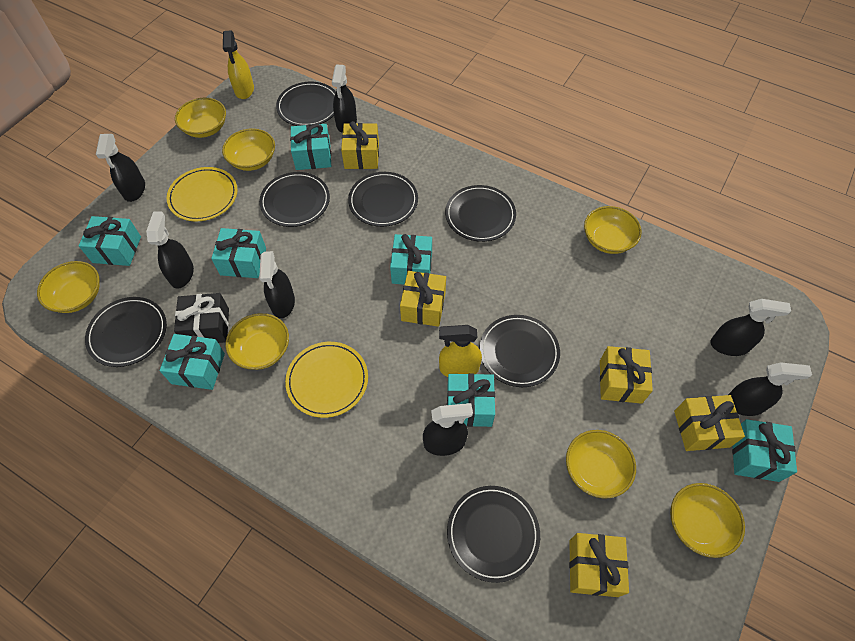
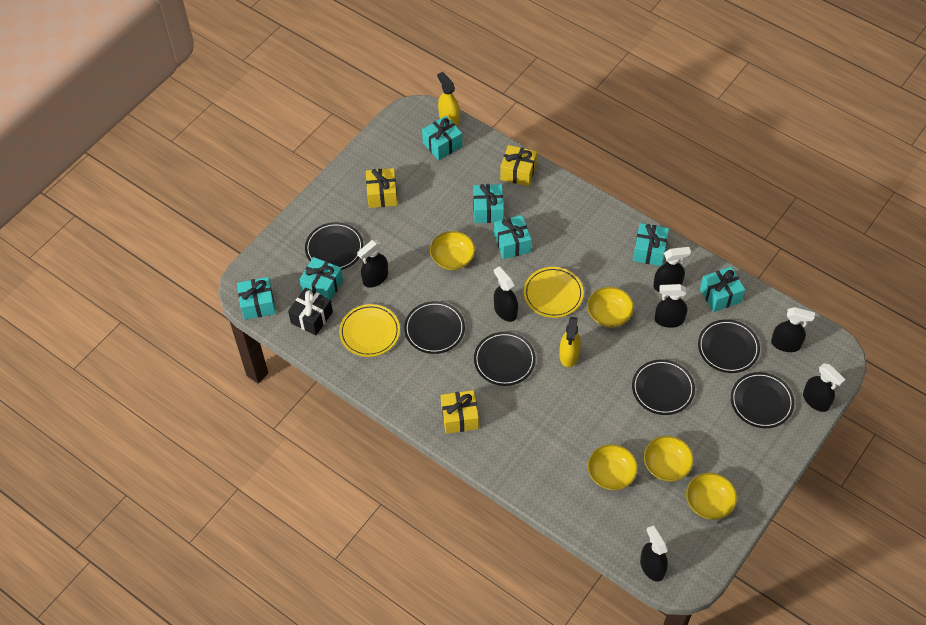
black plate: [85,297,167,367] [259,172,330,227] [276,81,336,126] [348,172,418,227] [445,185,516,242] [447,486,540,583] [479,315,560,387] = 7 -> [305,222,364,270] [404,301,465,354] [474,332,536,386] [632,359,695,415] [698,319,760,373] [731,372,794,428] = 6
yellow bowl: [37,261,100,313] [175,98,226,138] [222,128,275,171] [226,313,289,370] [566,430,636,498] [584,206,642,254] [670,483,745,558] = 7 -> [430,231,475,270] [587,287,634,328] [588,444,638,490] [644,436,694,481] [686,473,737,520] = 5
yellow gift: [341,121,379,169] [400,271,446,327] [569,533,629,597] [600,346,653,404] [674,395,745,451] = 5 -> [366,168,397,208] [441,390,479,434] [500,145,537,186] = 3

